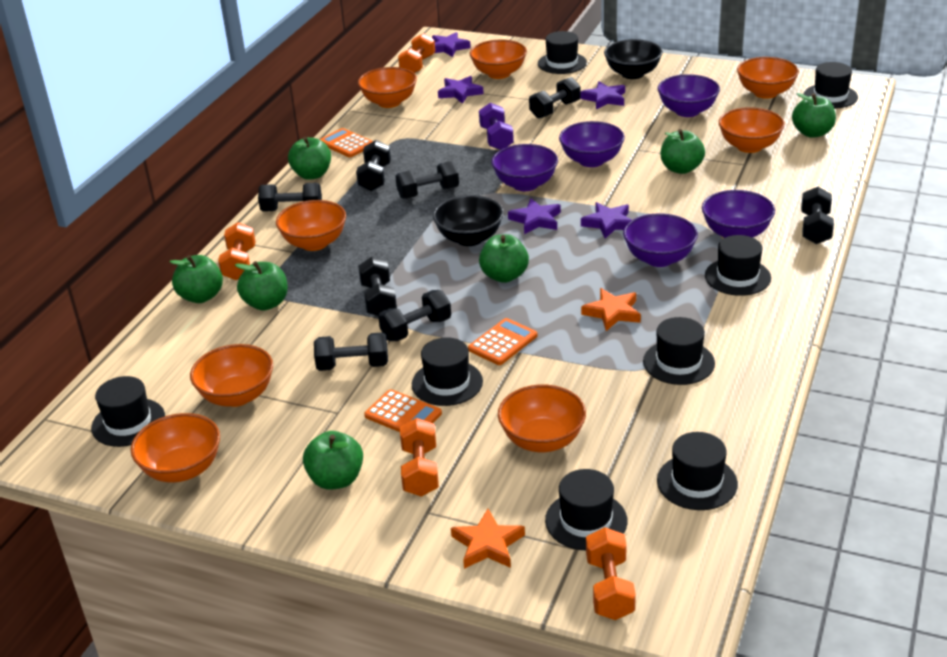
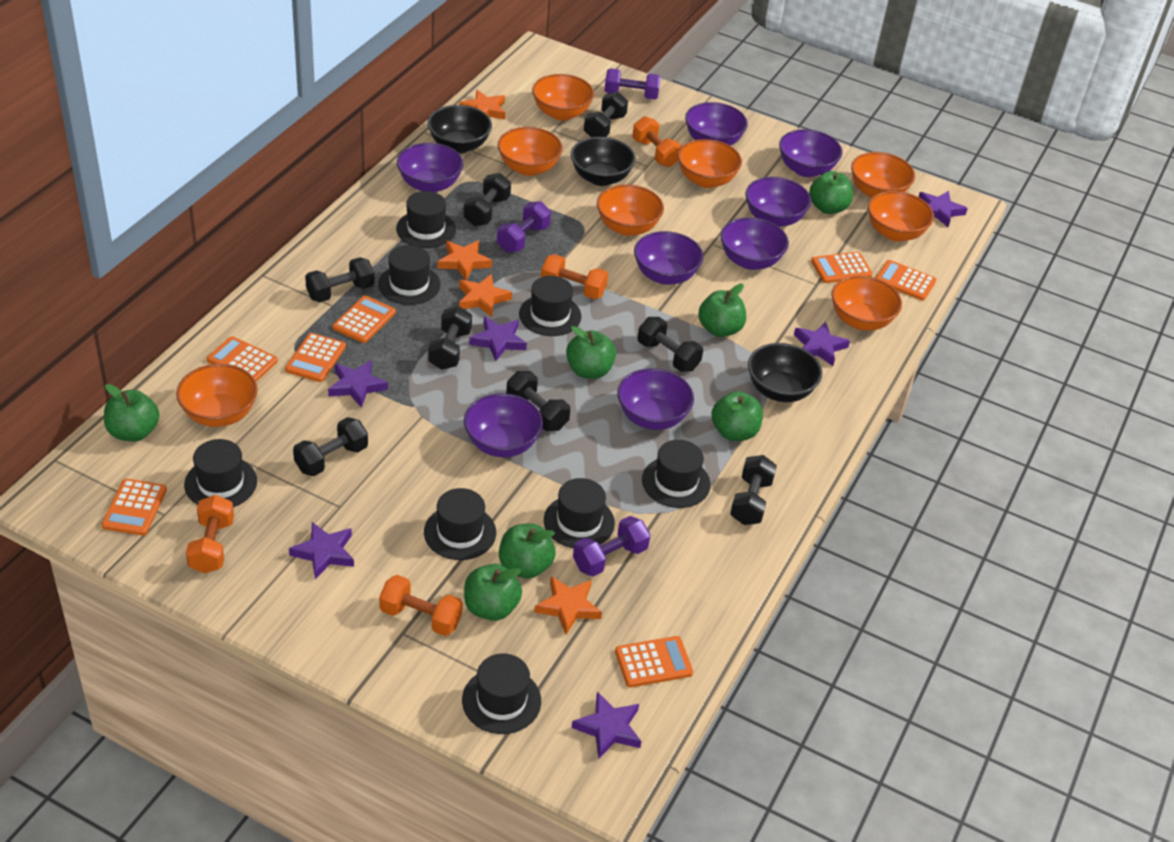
black bowl: [433,195,504,246] [604,39,663,79] = 2 -> [427,105,492,153] [571,137,636,186] [748,343,822,402] = 3
orange calculator: [320,128,373,157] [364,389,442,432] [468,318,538,365] = 3 -> [102,479,167,536] [207,336,278,382] [285,333,346,382] [332,296,396,343] [615,636,693,687] [811,252,873,283] [876,260,936,300] = 7
orange star: [451,509,525,569] [581,288,641,331] = 2 -> [438,240,492,280] [459,90,506,119] [459,274,512,317] [534,576,602,635] = 4
purple bowl: [491,144,558,191] [559,121,625,167] [623,213,698,267] [658,74,720,117] [702,190,775,238] = 5 -> [397,143,464,192] [464,393,543,457] [617,368,694,430] [634,231,704,285] [685,102,748,146] [721,217,789,270] [745,177,811,227] [779,129,842,177] = 8
purple dumbbell: [479,103,514,150] = 1 -> [497,201,551,252] [573,516,650,577] [604,68,661,100] = 3
purple star: [432,32,471,57] [438,76,484,104] [508,198,561,234] [580,81,625,110] [581,202,632,239] = 5 -> [289,522,354,579] [328,360,388,408] [469,317,527,361] [572,692,641,759] [794,322,850,366] [919,191,968,227] = 6

